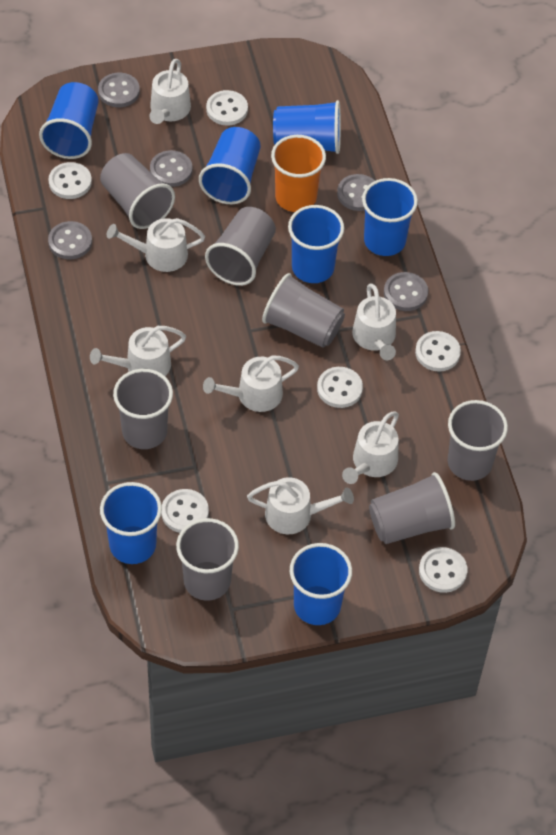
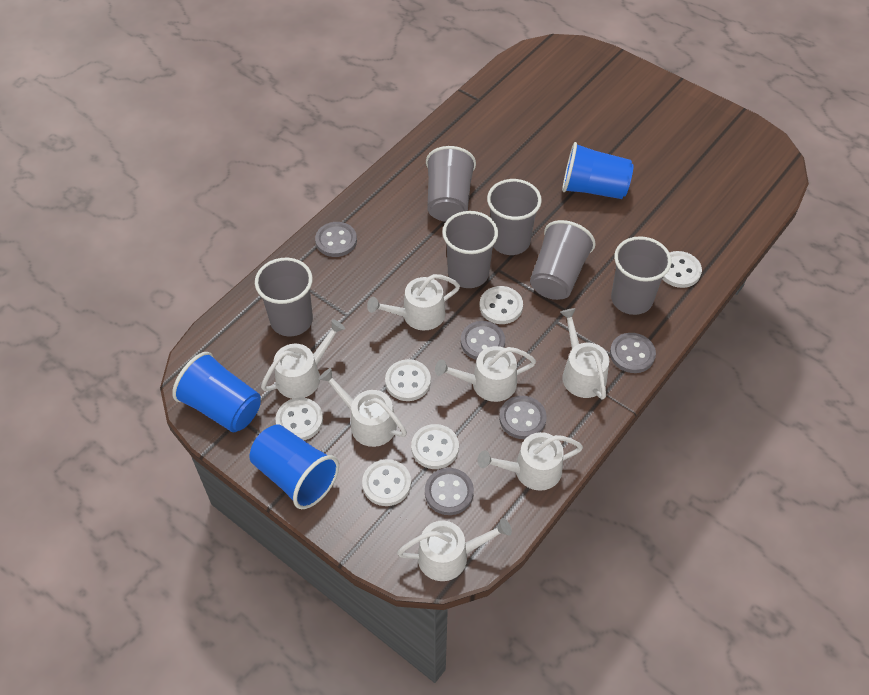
blue cup: [39,82,99,159] [100,482,162,564] [199,127,261,204] [273,100,341,154] [288,205,344,283] [290,543,352,625] [362,178,418,256] = 7 -> [172,352,261,432] [249,425,339,509] [562,142,634,199] = 3
grey cup: [100,153,175,229] [113,369,173,449] [176,518,239,601] [205,207,276,286] [262,273,345,348] [369,472,455,544] [448,400,508,481] = 7 -> [255,258,313,336] [426,146,476,222] [442,211,498,288] [487,179,542,255] [530,220,596,300] [611,236,672,315] = 6
orange cup: [271,135,326,212] = 1 -> none = 0

